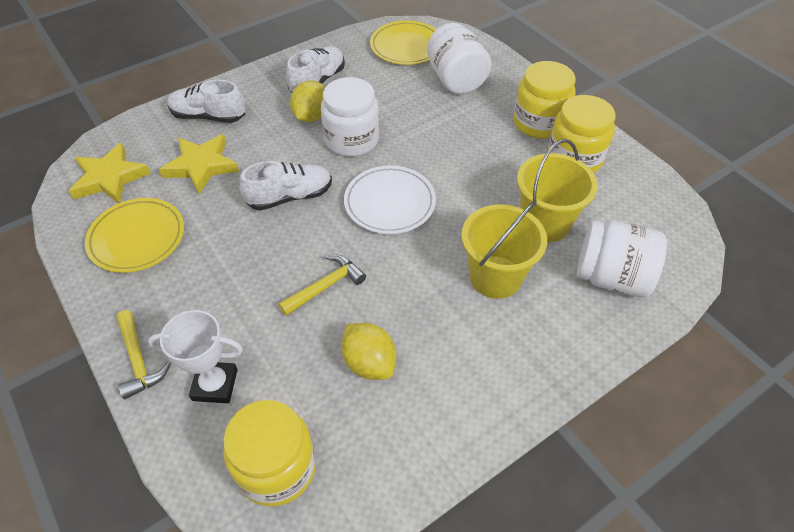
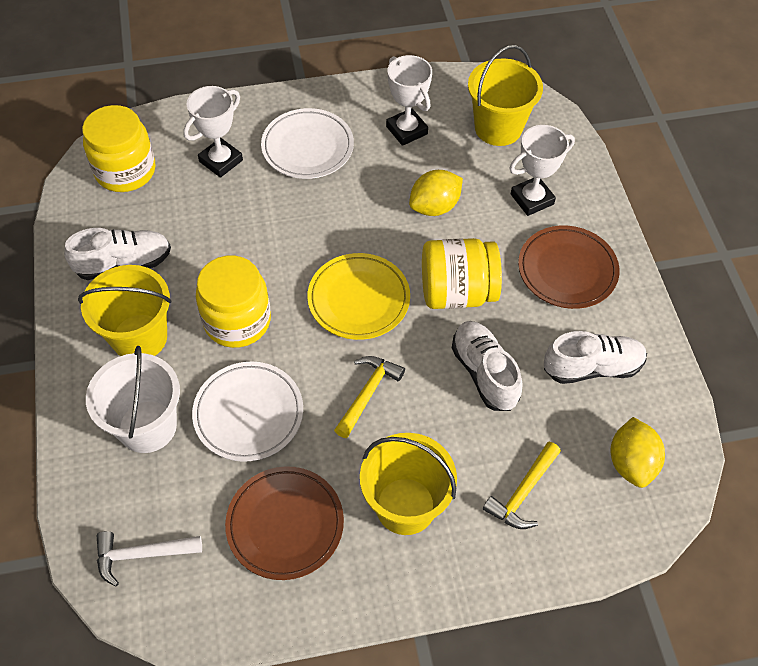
brown plate: none = 0 -> [225,466,344,580] [518,226,620,309] = 2
white bucket: none = 0 -> [86,346,180,453] = 1
white hammer: none = 0 -> [96,531,202,587] = 1
white jar: [321,77,380,157] [427,23,492,94] [577,220,667,298] = 3 -> none = 0
white plate: [344,165,436,234] = 1 -> [192,362,303,462] [261,108,354,179] = 2
white trophy: [148,310,243,403] = 1 -> [183,86,243,178] [386,55,432,146] [509,125,575,216] = 3
yellow bucket: [461,201,547,299] [517,139,598,242] = 2 -> [78,265,172,356] [360,433,457,535] [468,45,543,146] = 3
yellow plate: [85,198,184,273] [370,20,437,65] = 2 -> [307,253,410,340] = 1
yellow star: [69,142,151,203] [159,134,239,194] = 2 -> none = 0

